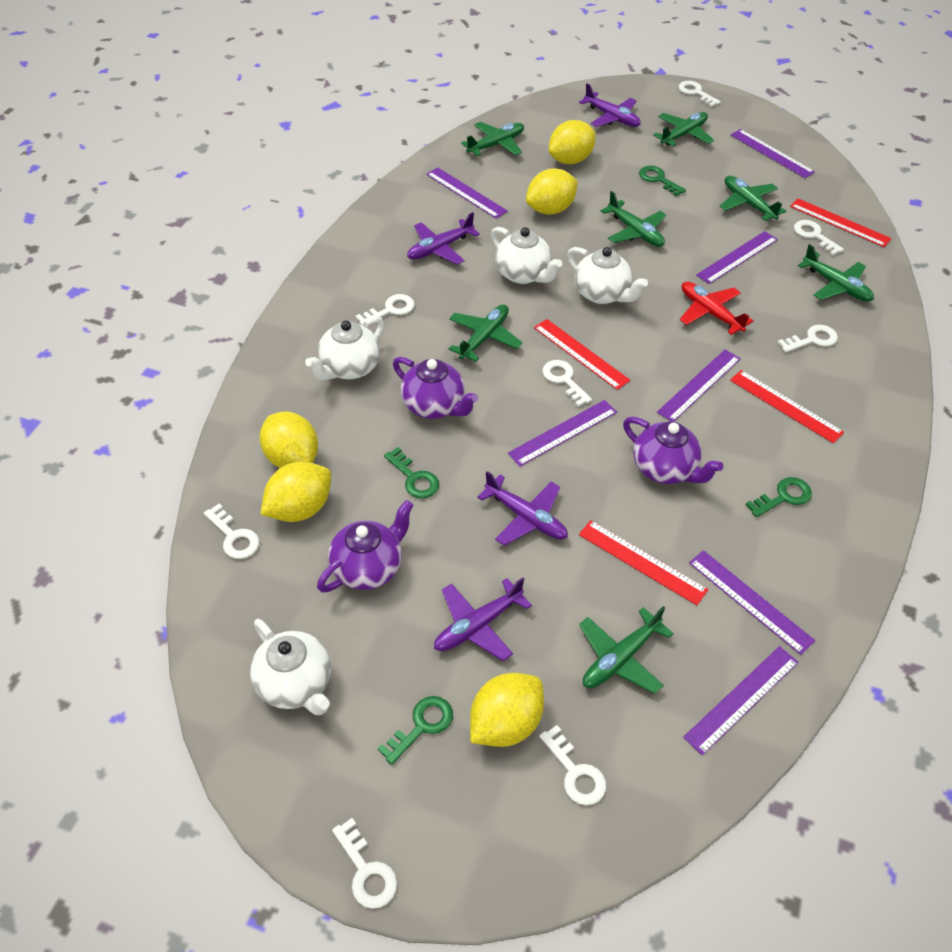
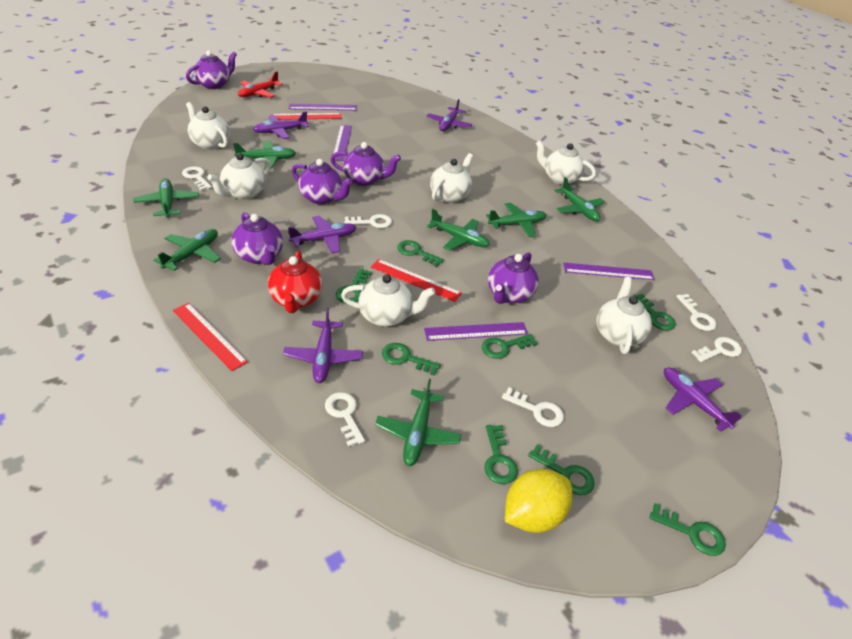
green key: [378,696,453,765] [384,447,439,499] [639,166,686,197] [745,477,812,517] = 4 -> [336,268,371,304] [382,343,441,376] [397,240,444,267] [482,334,538,359] [484,425,518,484] [528,444,595,495] [634,293,676,330] [650,504,726,556] = 8
purple plane: [407,212,480,264] [434,577,532,661] [477,471,568,546] [579,83,641,127] = 4 -> [253,111,309,139] [283,308,363,383] [288,216,357,253] [426,99,472,131] [664,368,742,432] = 5
purple ruler: [426,167,508,219] [508,400,617,466] [657,350,741,422] [683,646,798,755] [689,550,815,655] [696,231,778,284] [731,129,815,178] = 7 -> [289,104,357,110] [333,125,352,161] [424,322,528,341] [563,263,655,280] = 4
purple teapot: [317,500,414,592] [393,357,478,419] [623,417,724,484] = 3 -> [186,50,237,89] [231,212,283,265] [292,159,353,204] [330,142,401,186] [488,252,539,304] = 5
red ruler: [534,319,630,390] [579,520,708,605] [730,370,844,444] [790,198,892,247] = 4 -> [173,303,248,371] [271,113,342,120] [371,259,462,302] = 3
red teapot: none = 0 -> [268,250,322,313] = 1
white key: [204,504,259,559] [332,818,397,909] [355,294,415,326] [539,725,606,805] [543,360,592,407] [678,81,721,107] [777,325,838,352] [794,220,844,255] = 8 -> [182,166,212,191] [325,392,365,447] [344,214,392,228] [502,387,564,427] [676,294,716,331] [691,337,742,362] = 6
white teapot: [250,619,331,715] [305,316,385,380] [491,227,562,284] [567,247,648,304] = 4 -> [186,102,230,150] [207,153,271,200] [341,274,435,327] [430,153,473,203] [536,140,596,185] [596,277,652,354] = 6
yellow lemon: [260,412,318,468] [260,462,331,522] [470,673,544,747] [526,168,578,215] [549,120,596,164] = 5 -> [505,469,572,533] = 1

